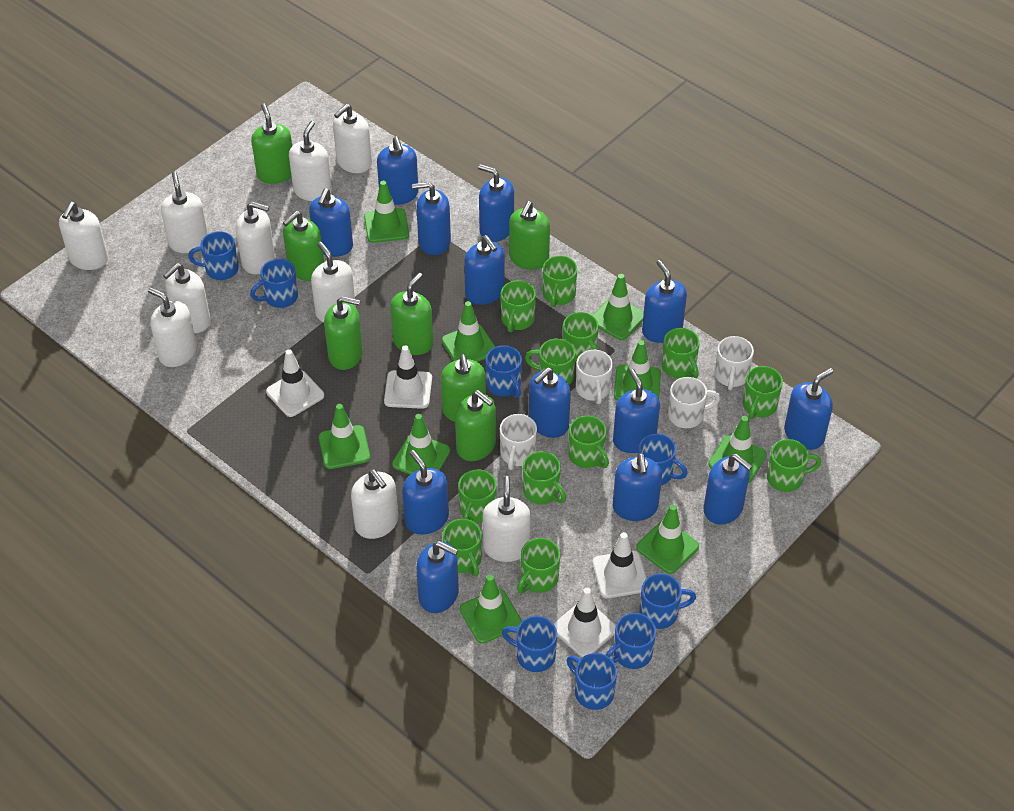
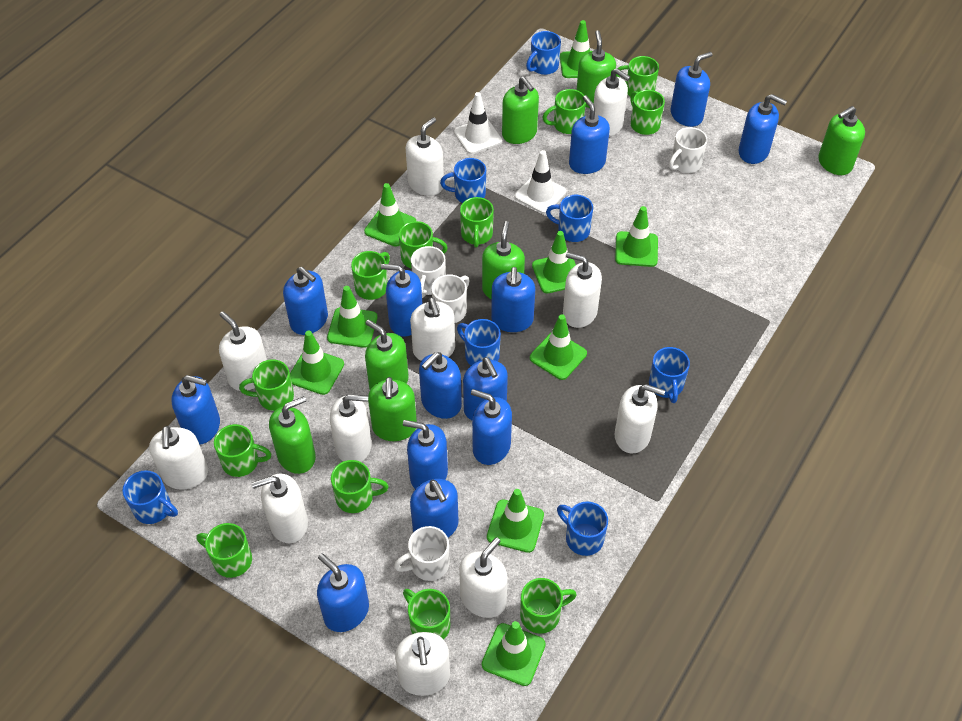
blue mug: [188,231,239,280] [250,259,298,308] [486,345,522,398] [502,616,557,672] [567,653,617,710] [605,613,656,669] [638,434,688,485] [639,574,696,629] = 8 -> [122,470,178,524] [440,158,486,203] [457,319,501,366] [526,31,561,75] [546,195,593,242] [557,501,608,556] [649,347,690,403] = 7
white soap dispenser: [59,202,108,270] [148,288,197,367] [161,172,208,253] [163,263,211,333] [236,202,275,274] [289,121,332,201] [311,242,356,322] [333,104,372,173] [351,469,398,539] [483,476,531,562] = 10 -> [149,426,208,490] [219,312,267,391] [252,474,308,543] [330,394,372,462] [395,632,450,696] [406,117,444,196] [410,297,455,361] [459,537,508,618] [563,252,602,328] [594,68,630,137] [615,384,665,454] = 11
white traffic cone: [266,349,324,417] [384,345,432,409] [554,588,616,657] [592,532,647,598] = 4 -> [454,92,502,154] [515,150,566,214] = 2

